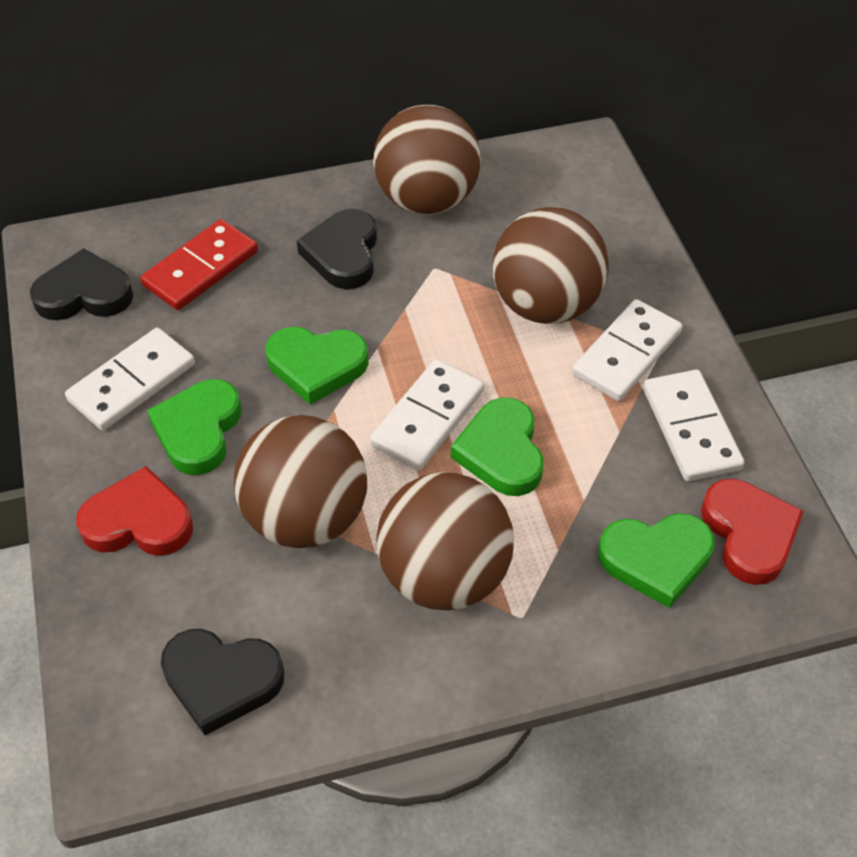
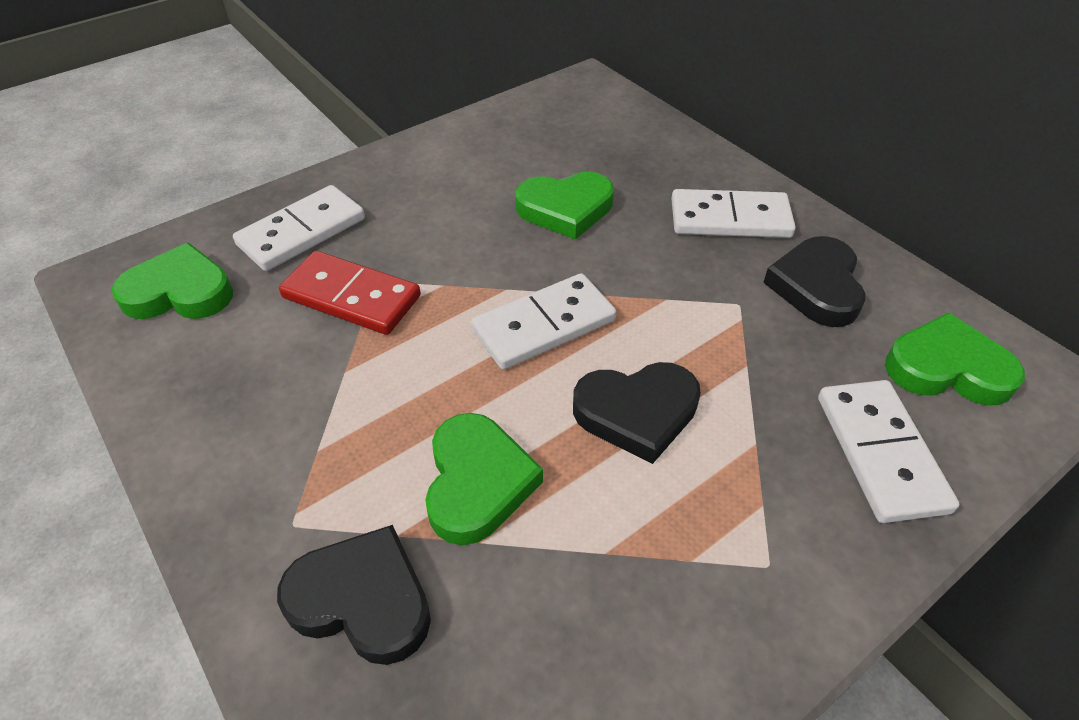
brown ball: [234,415,367,548] [373,105,481,215] [376,472,514,610] [492,207,609,324] = 4 -> none = 0
red heart: [76,466,193,556] [701,479,804,585] = 2 -> none = 0

